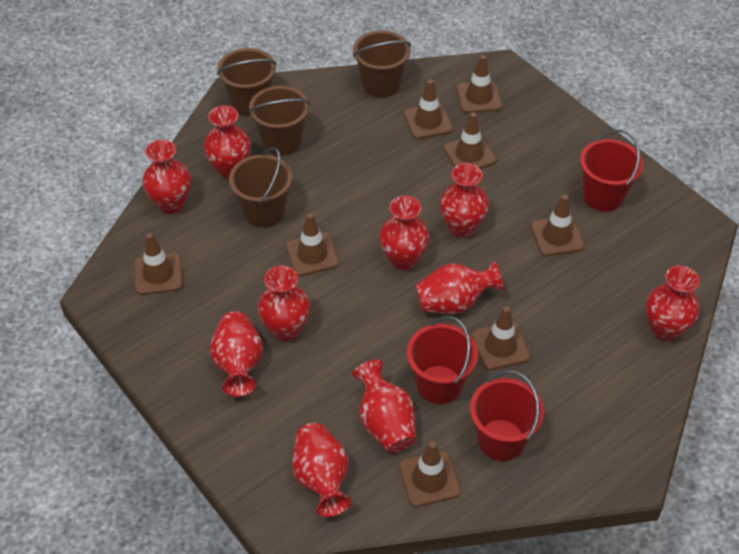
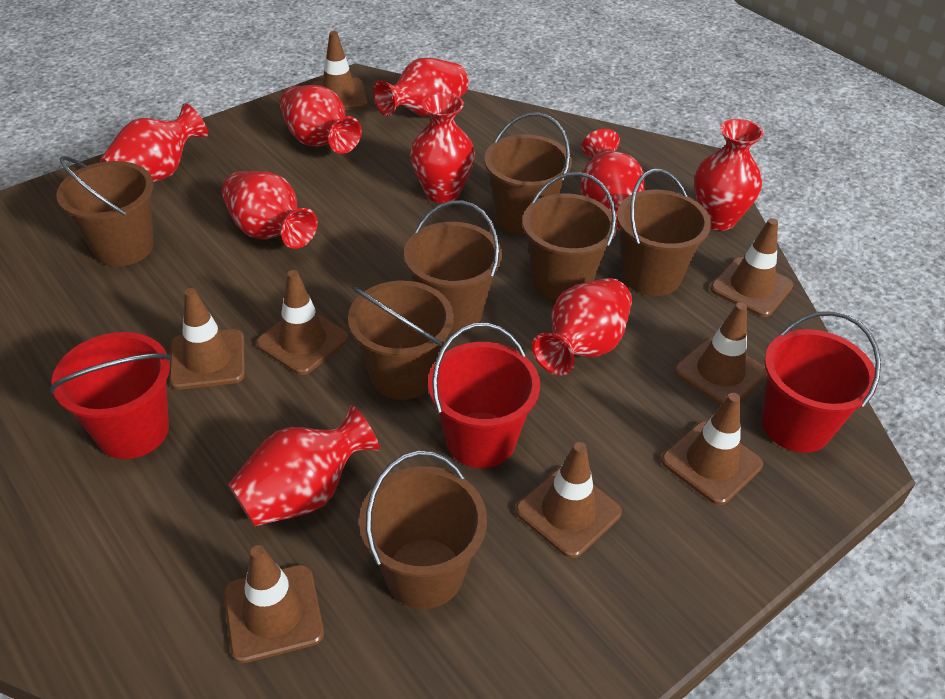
brown bucket: [217,48,277,116] [229,147,292,228] [248,86,310,156] [353,31,411,98] = 4 -> [56,156,154,266] [348,280,454,400] [359,451,487,609] [404,200,502,333] [484,112,572,235] [522,172,617,300] [617,168,711,296] = 7
red vase: [142,140,191,214] [204,105,251,179] [210,311,263,397] [258,266,310,341] [292,423,351,517] [352,359,416,453] [379,196,429,270] [415,261,503,314] [440,163,489,238] [646,266,699,341] = 10 -> [100,103,208,182] [222,171,317,249] [228,405,380,526] [280,85,362,154] [373,58,468,117] [410,92,475,203] [532,278,632,376] [580,129,645,229] [694,119,764,230] = 9

